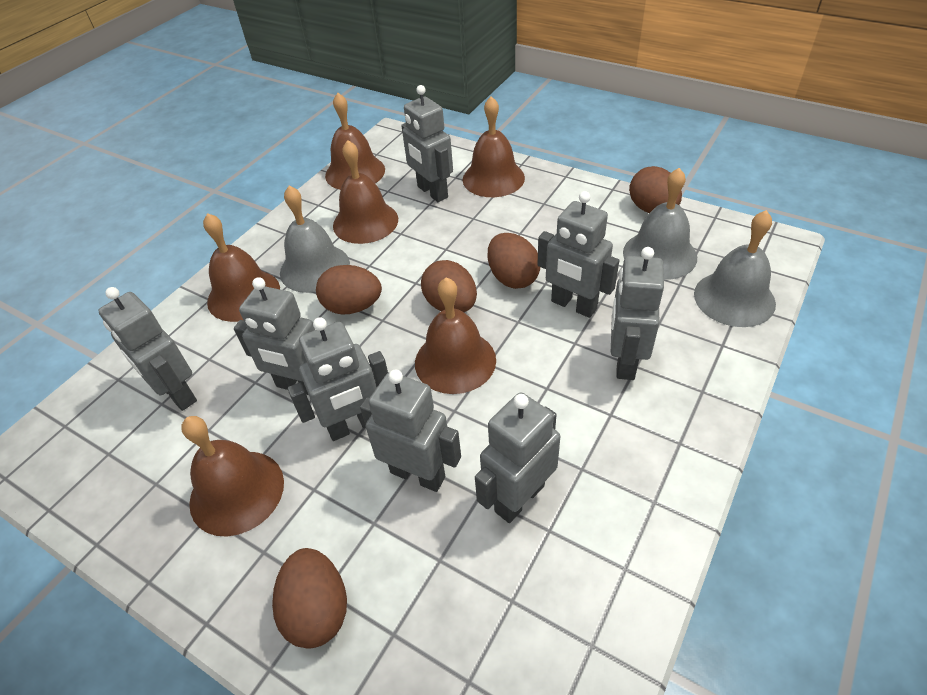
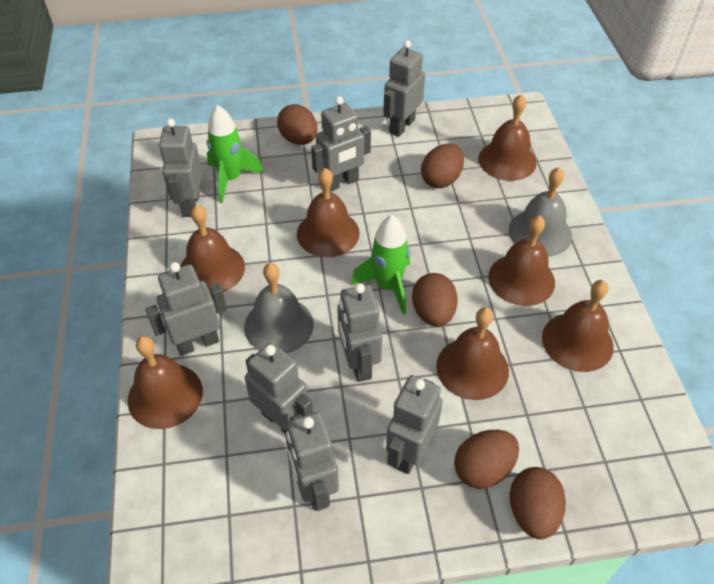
brown bell: [181,416,284,536] [203,213,280,322] [325,93,385,190] [333,140,398,244] [415,277,496,394] [463,96,525,197] = 6 -> [128,336,203,429] [180,205,245,294] [297,168,360,257] [436,307,509,400] [478,94,537,181] [488,215,555,306] [542,280,614,372] = 7
green rocket: none = 0 -> [207,105,263,203] [351,215,410,315] = 2
grey bell: [280,186,350,293] [623,168,697,280] [694,210,776,327] = 3 -> [244,263,314,353] [509,167,572,257] = 2

